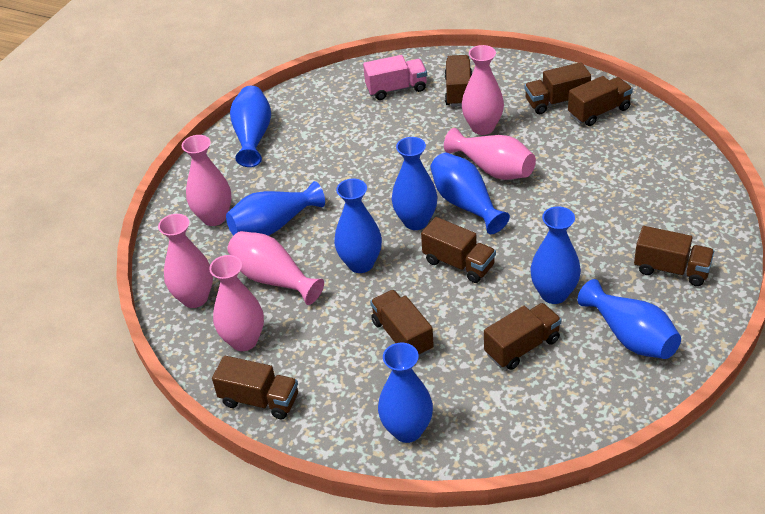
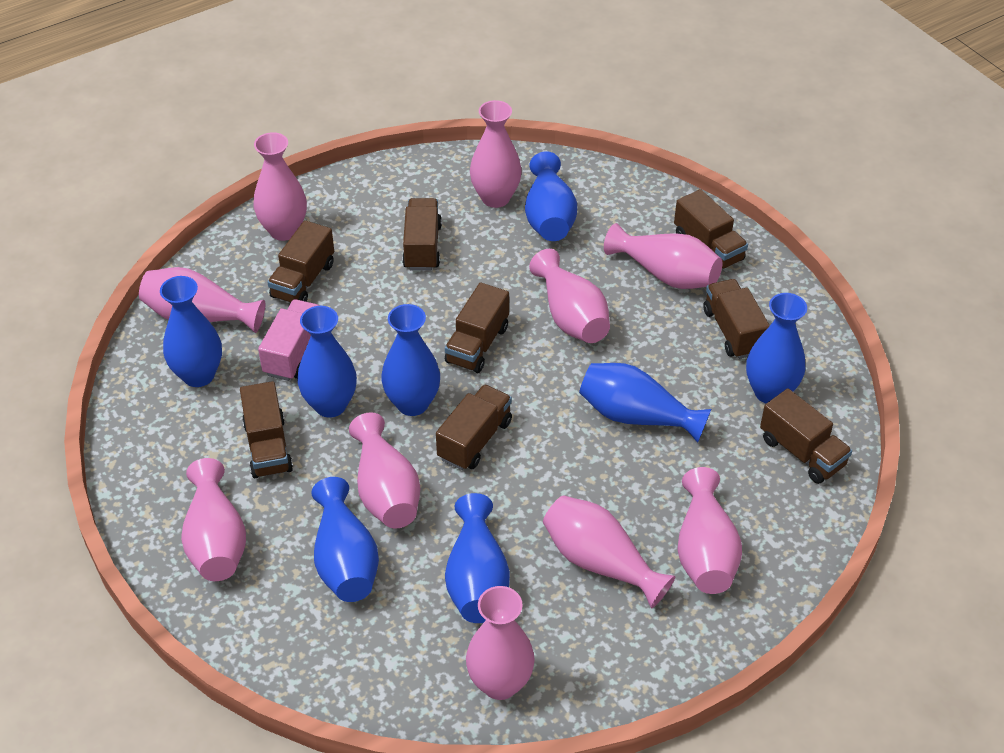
pink vase: [158,214,213,308] [182,135,232,226] [209,255,264,351] [227,231,324,305] [444,128,536,180] [462,45,504,135] = 6 -> [139,267,265,333] [181,458,246,581] [253,132,307,241] [349,412,420,529] [466,586,535,700] [470,100,522,208] [529,249,610,343] [543,495,676,609] [604,223,722,289] [677,467,742,594] = 10

